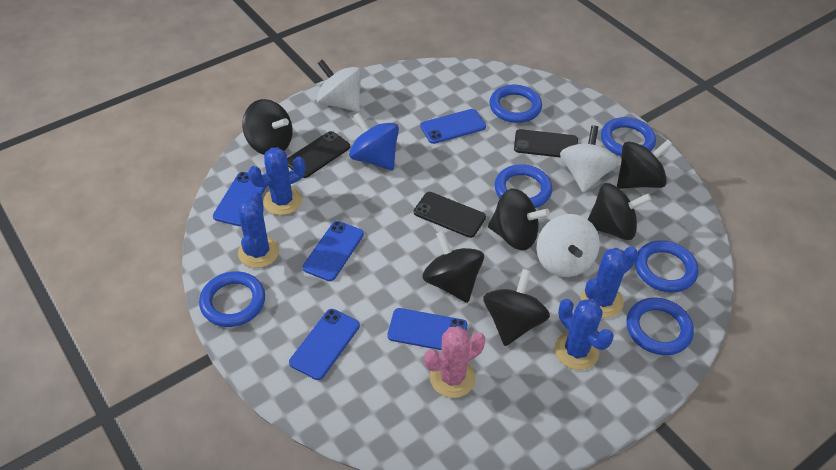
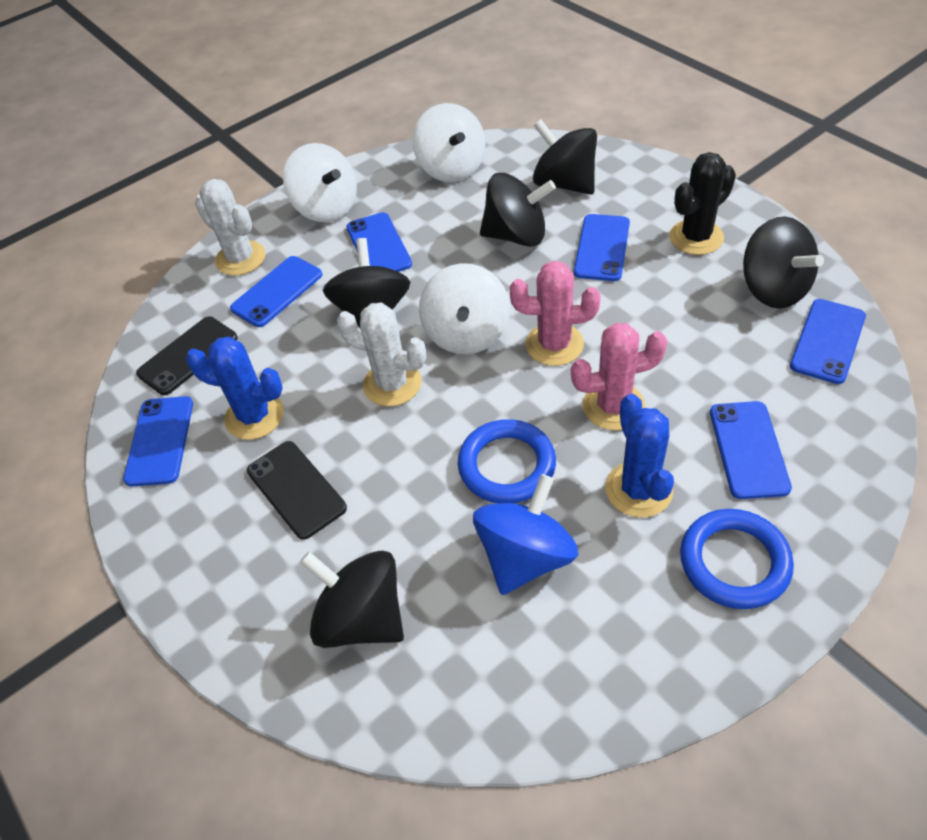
black cactus: none = 0 -> [669,152,736,255] = 1
black phone: [287,131,350,178] [414,192,486,238] [514,129,578,157] = 3 -> [136,317,237,395] [247,441,347,540] = 2
black spinning top: [242,99,293,155] [422,231,484,303] [483,269,550,346] [488,189,550,250] [588,183,652,240] [617,140,673,189] = 6 -> [300,551,404,648] [323,238,410,328] [480,173,556,247] [533,119,597,195] [743,216,824,309] = 5
blue cactus: [237,191,279,268] [248,147,305,215] [554,299,614,370] [581,246,638,318] = 4 -> [186,336,284,440] [605,394,674,518] = 2
blue phone: [213,172,267,226] [289,309,360,380] [302,221,364,281] [387,308,467,350] [420,109,486,144] = 5 -> [123,396,193,487] [230,256,322,327] [347,212,412,272] [574,214,630,281] [710,401,792,499] [790,299,866,384] = 6
blue ring: [199,271,265,327] [489,85,542,123] [494,164,552,208] [601,117,656,156] [626,298,694,355] [635,240,699,292] = 6 -> [458,419,556,503] [680,509,794,609] = 2
pink cactus: [424,326,485,398] = 1 -> [510,261,601,366] [571,323,667,430] = 2
white cactus: none = 0 -> [195,179,266,276] [337,302,426,406] = 2

